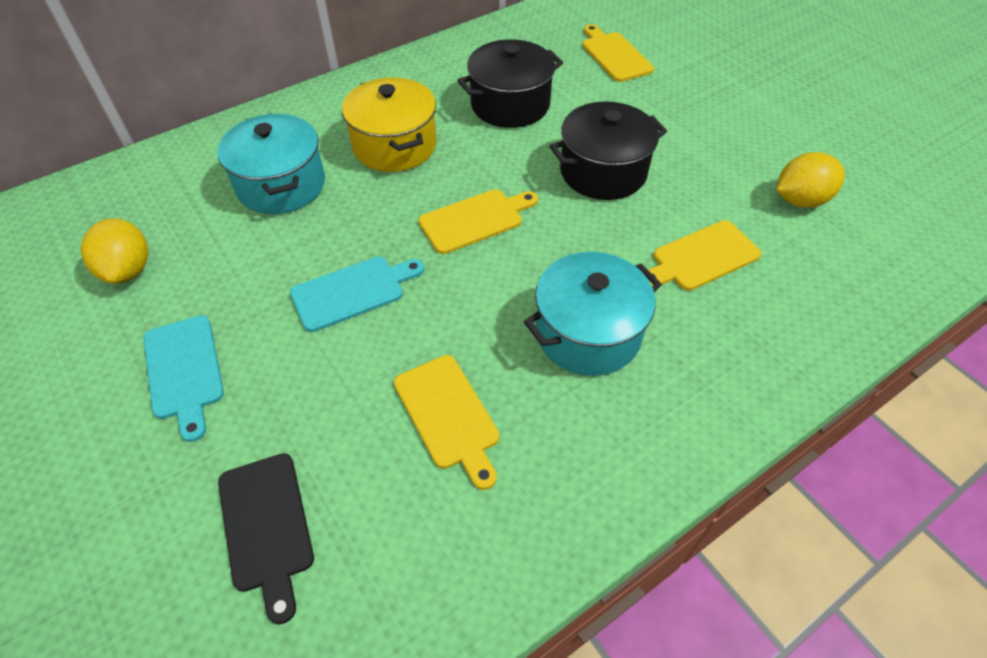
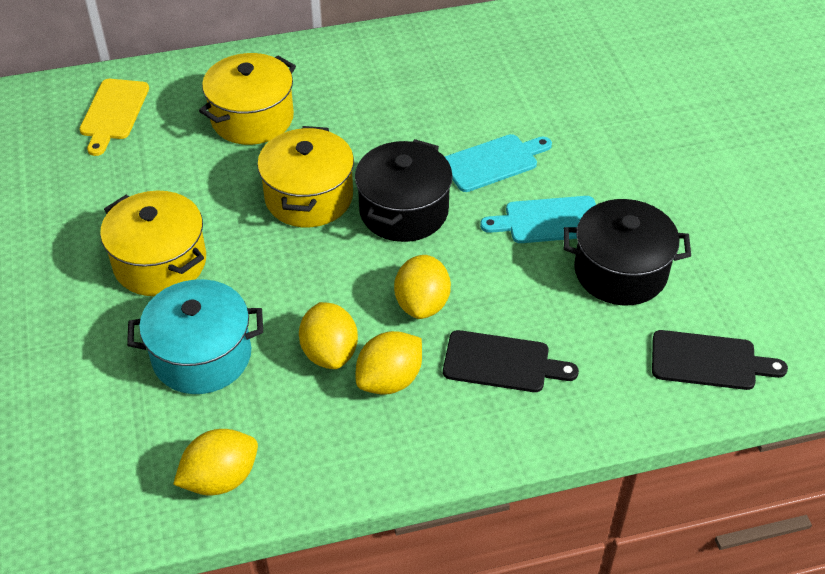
black cutting board: [218,453,314,625] = 1 -> [443,330,579,392] [652,330,788,390] = 2
turquoise pot: [217,113,325,214] [524,252,662,376] = 2 -> [127,279,263,394] = 1
yellow cutting board: [394,355,500,490] [419,189,538,254] [582,24,654,82] [649,220,761,291] = 4 -> [79,79,149,156] = 1
yellow lemon: [81,218,148,284] [776,152,845,208] = 2 -> [173,429,258,495] [299,302,358,369] [356,331,422,395] [394,255,451,319] = 4
yellow pot: [342,77,437,172] = 1 -> [100,191,206,296] [199,53,296,145] [257,126,354,227] = 3

